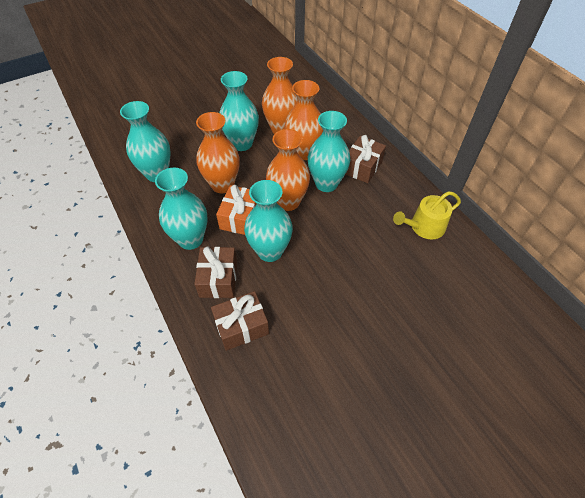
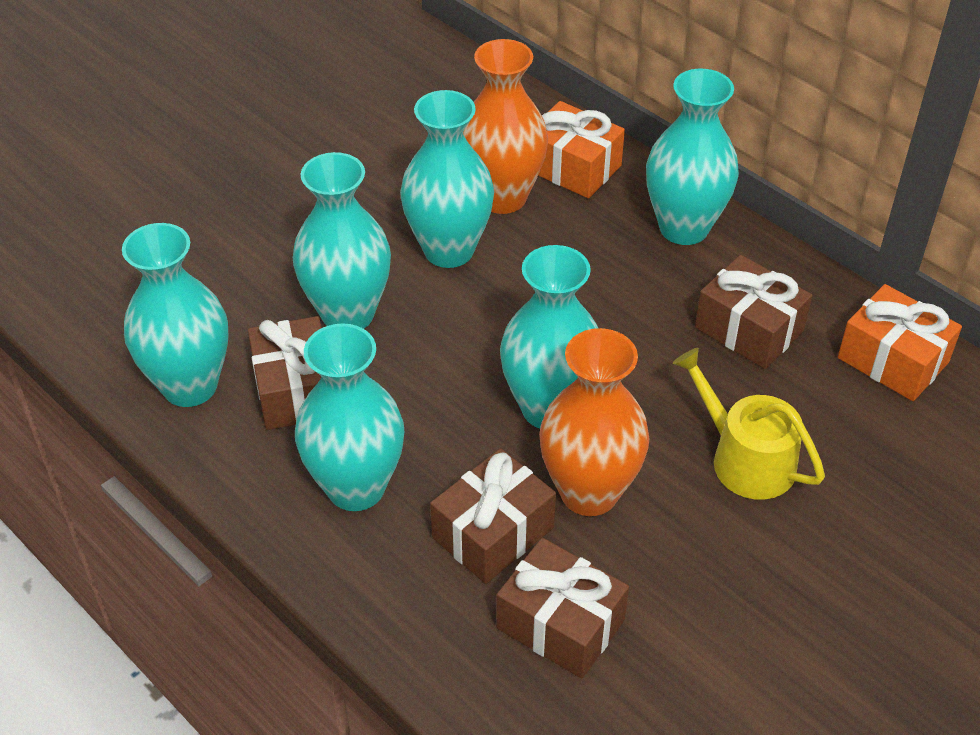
brown gift: [194,247,237,298] [211,291,269,351] [346,135,386,183] = 3 -> [248,316,322,430] [430,449,556,584] [496,538,629,678] [695,255,813,369] = 4
orange gift: [216,185,257,235] = 1 -> [538,101,625,198] [838,284,962,401] = 2
orange vase: [196,112,240,193] [262,57,298,134] [266,129,310,211] [285,80,323,160] = 4 -> [463,39,548,214] [539,328,650,516] = 2
turquoise vase: [120,101,170,182] [155,168,207,250] [220,71,259,151] [244,180,293,262] [308,111,350,192] = 5 -> [122,223,229,407] [293,152,391,329] [295,323,404,511] [400,90,494,268] [500,245,598,428] [646,69,739,245] = 6

